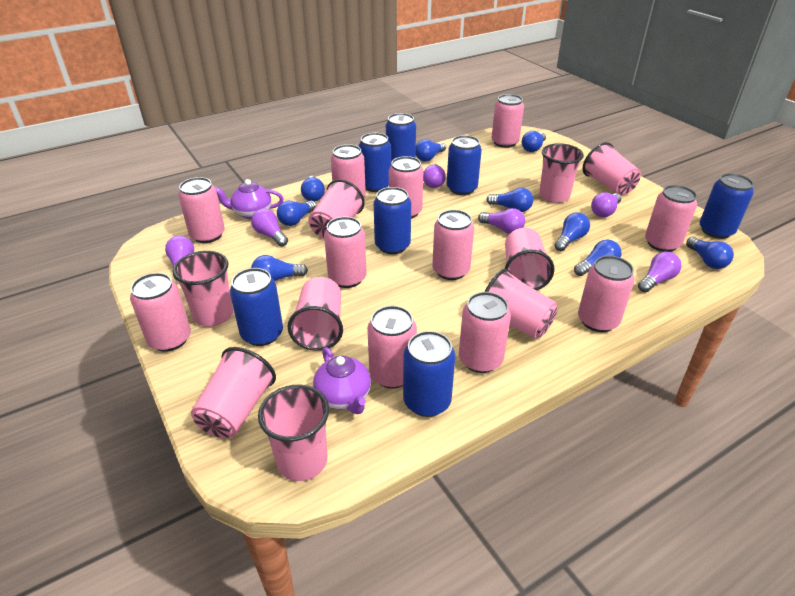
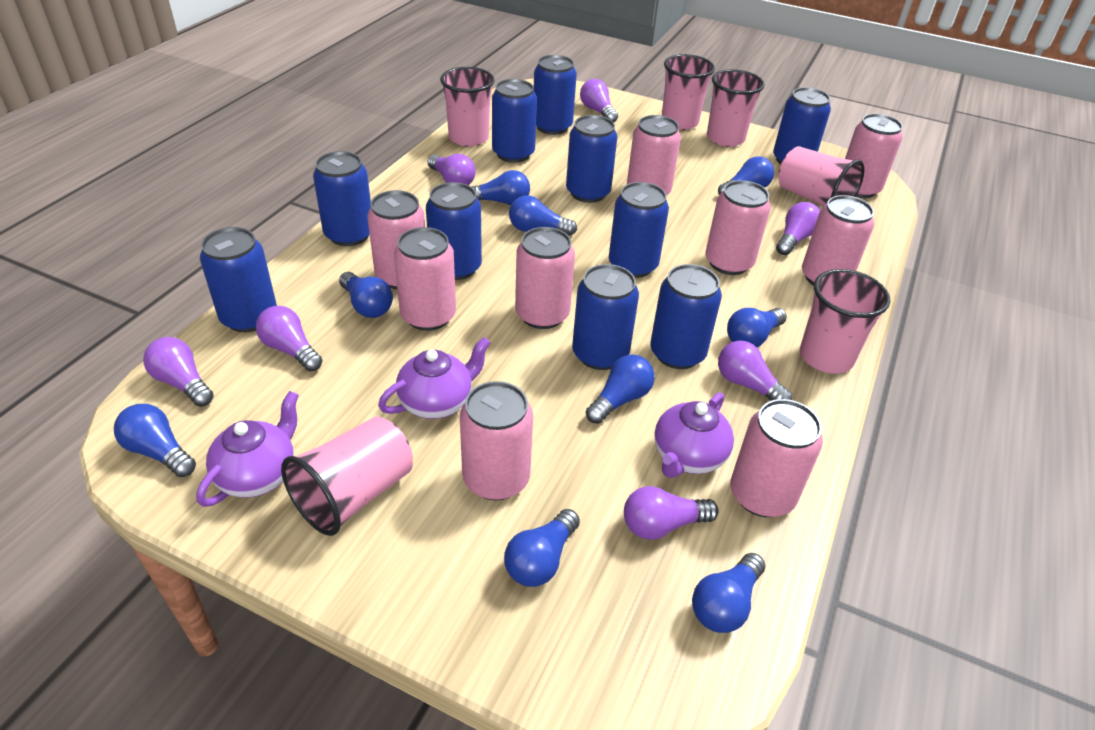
blue can: [230,268,283,346] [359,133,391,192] [374,187,411,254] [386,113,416,165] [403,331,456,417] [447,135,482,195] [699,173,754,239] = 7 -> [200,227,277,332] [313,151,371,246] [426,182,482,280] [492,79,537,163] [534,55,577,135] [566,115,618,203] [572,264,639,370] [609,182,669,278] [650,264,722,369] [773,87,831,164] = 10
pink can: [130,273,191,352] [178,177,225,243] [324,217,366,288] [331,144,366,197] [367,306,417,389] [389,156,423,219] [432,210,474,280] [459,292,511,373] [492,94,524,148] [578,256,635,332] [645,185,697,252] = 11 -> [367,190,425,290] [394,227,456,331] [460,381,533,501] [515,227,575,329] [627,115,681,195] [705,180,771,275] [730,399,823,517] [802,195,874,286] [845,114,903,198] = 9
pink cup: [173,251,233,327] [191,347,276,438] [258,385,329,481] [288,277,343,351] [308,179,365,238] [484,269,558,339] [505,228,555,291] [539,143,584,203] [583,142,641,196] = 9 -> [281,416,413,536] [440,67,495,147] [662,54,715,130] [707,69,765,147] [778,146,864,207] [800,269,890,374] = 6
purple light bulb: [165,236,194,281] [251,209,288,247] [423,164,446,188] [478,208,525,234] [591,192,621,217] [638,252,682,292] = 6 -> [143,337,214,407] [256,306,323,372] [428,154,475,185] [580,79,618,122] [624,486,719,540] [718,340,793,401] [776,202,820,255] = 7
purple teapot: [215,179,284,219] [313,347,371,414] = 2 -> [196,391,299,507] [378,337,491,419] [654,392,734,478] = 3

